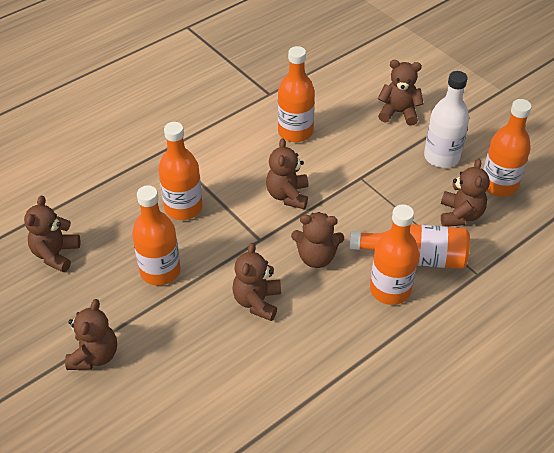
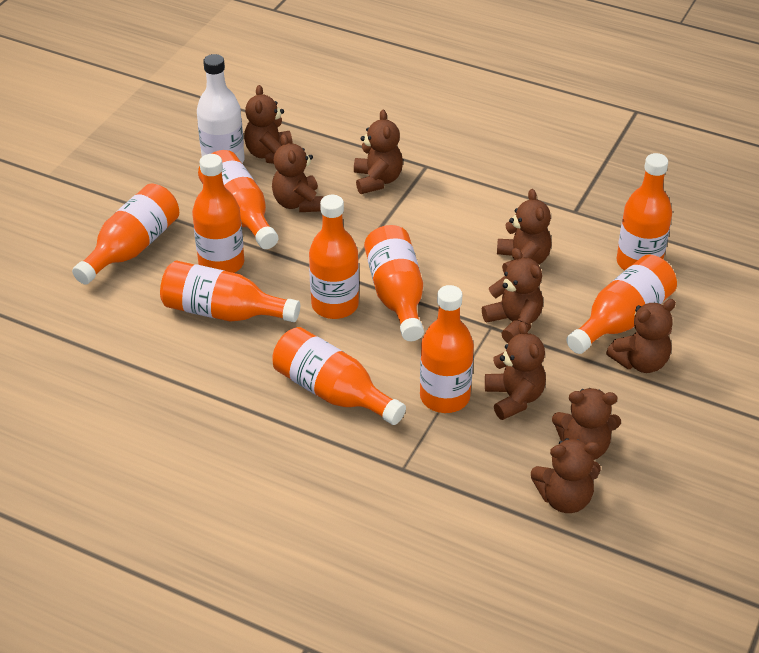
brown teddy bear: [24,196,80,272] [65,299,117,370] [232,243,281,321] [266,138,308,209] [291,212,344,268] [378,60,423,126] [441,158,490,227] = 7 -> [244,85,292,164] [272,134,323,212] [354,110,403,194] [482,248,543,343] [485,322,546,420] [497,189,552,273] [531,438,601,513] [552,388,621,460] [606,299,676,373] = 9
orange bottle: [132,185,180,286] [158,122,202,220] [278,46,315,142] [350,224,470,269] [370,204,419,305] [483,99,532,197] = 6 -> [72,184,179,285] [160,261,300,322] [192,154,244,273] [198,150,278,249] [272,327,406,425] [309,195,359,319] [364,225,424,341] [420,285,474,413] [566,254,677,354] [617,153,672,271] = 10

